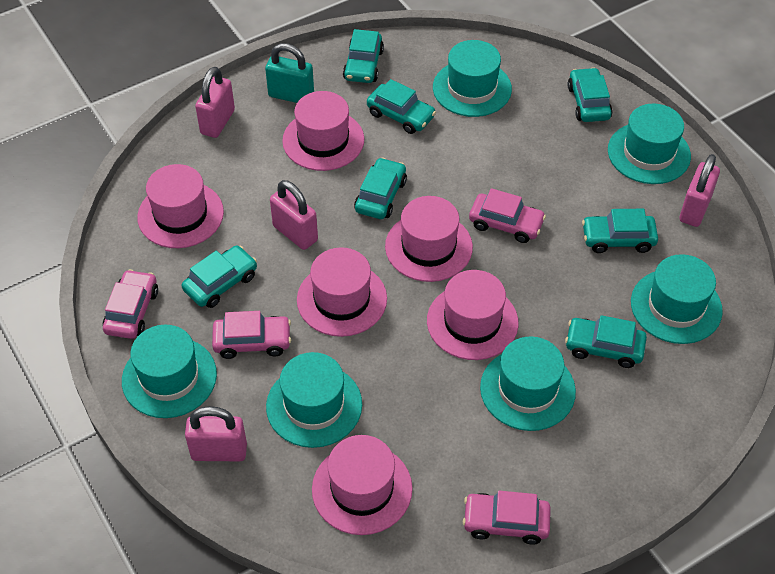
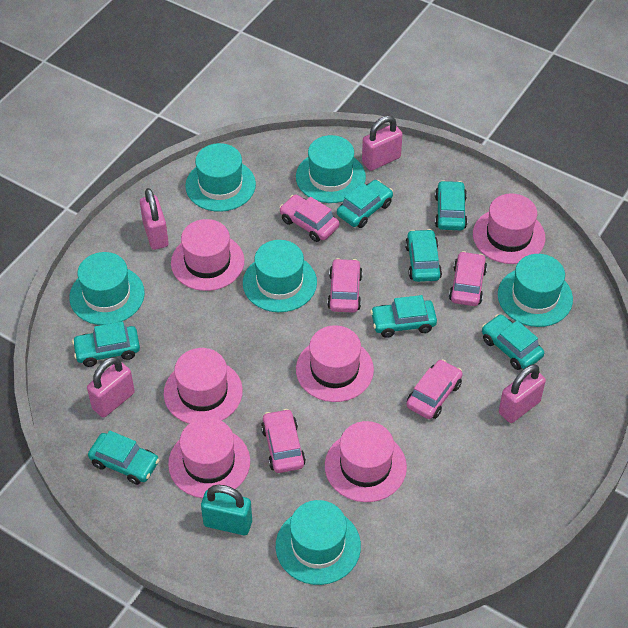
pink car: [103,269,158,339] [212,311,291,359] [463,490,551,544] [469,188,546,243] = 4 -> [261,409,306,473] [279,195,339,242] [327,258,363,313] [406,359,463,419] [449,251,487,306] = 5

